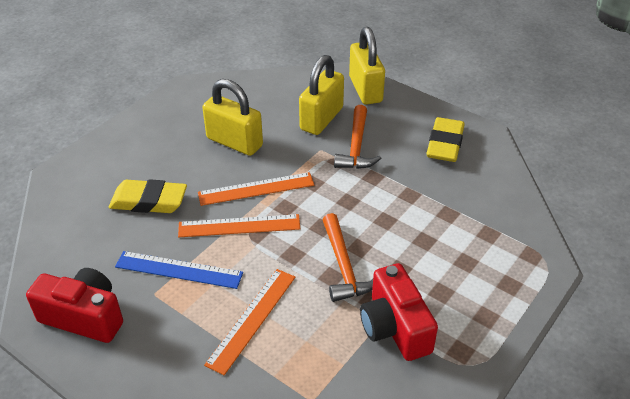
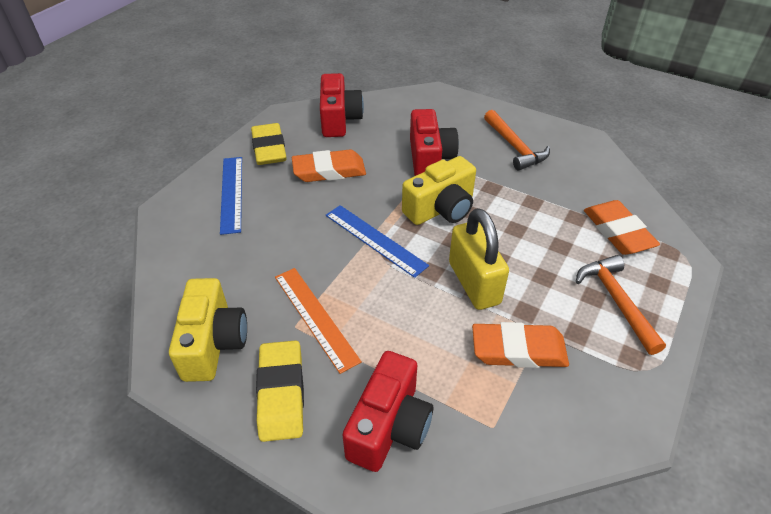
blue ruler: [115,251,243,289] = 1 -> [220,157,242,235] [326,205,429,278] = 2
orange eraser: none = 0 -> [292,150,366,182] [472,322,569,368] [584,200,660,255] = 3
orange ruler: [178,214,300,237] [198,172,314,206] [204,269,295,375] = 3 -> [275,268,362,374] = 1
red camera: [26,268,123,343] [360,263,438,361] = 2 -> [320,73,364,137] [343,351,433,472] [410,109,459,176] = 3
yellow camera: none = 0 -> [169,278,247,382] [402,156,476,225] = 2
yellow padlock: [202,79,263,156] [299,55,344,135] [349,27,385,105] = 3 -> [449,208,509,310] = 1

